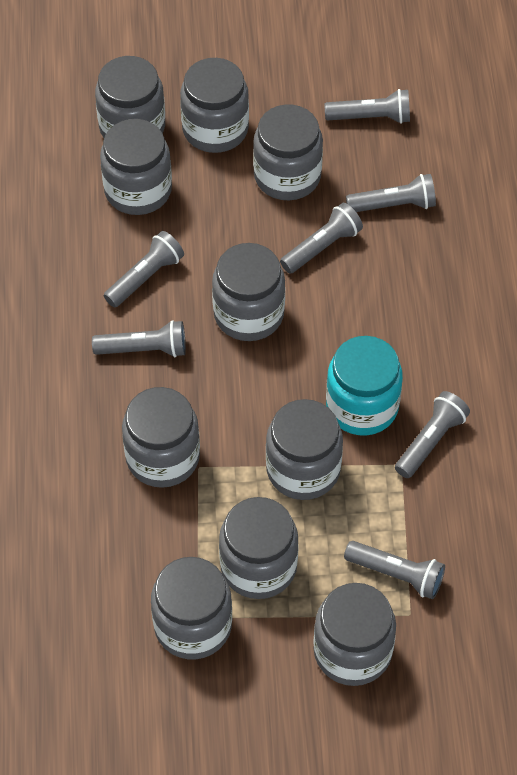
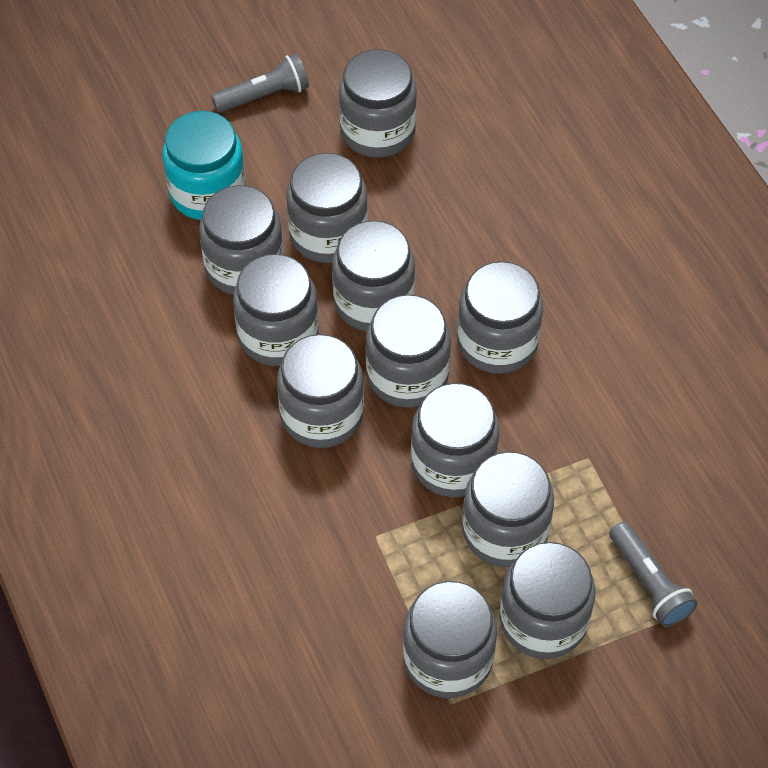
grey flashlight: [92,320,186,357] [104,231,184,307] [280,203,363,274] [324,89,410,124] [344,541,445,599] [346,174,436,212] [395,391,470,478] = 7 -> [211,54,309,113] [610,522,697,627] = 2
grey jar: [95,56,165,138] [100,119,172,215] [122,387,200,488] [151,557,232,659] [180,58,249,153] [212,243,285,341] [219,497,299,599] [253,104,323,200] [266,399,343,500] [313,583,396,686] = 10 -> [199,185,284,295] [233,254,319,366] [277,334,364,448] [286,153,368,263] [332,220,415,332] [339,49,417,158] [366,295,451,408] [403,581,497,698] [411,383,500,498] [457,261,543,374] [462,452,554,567] [500,542,595,659] = 12

